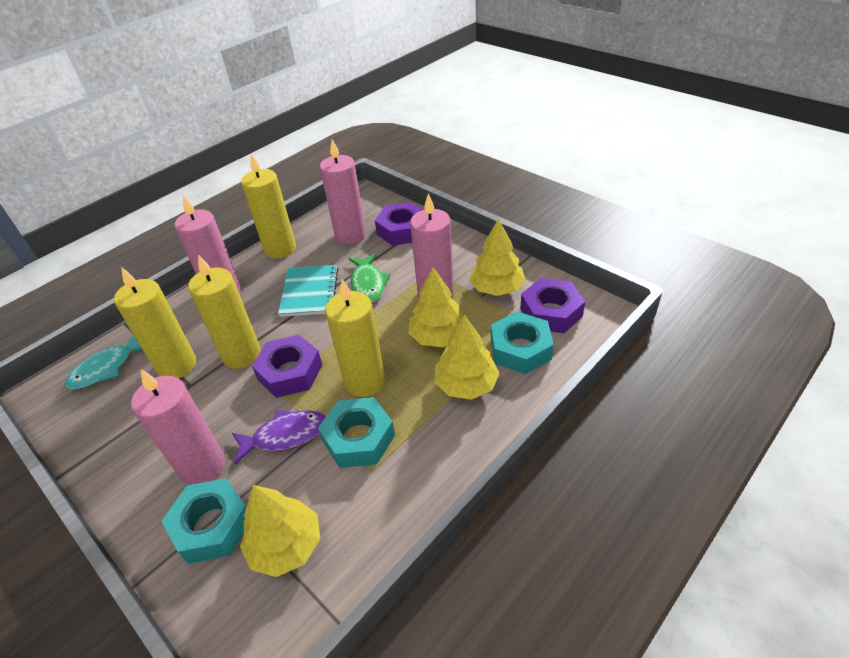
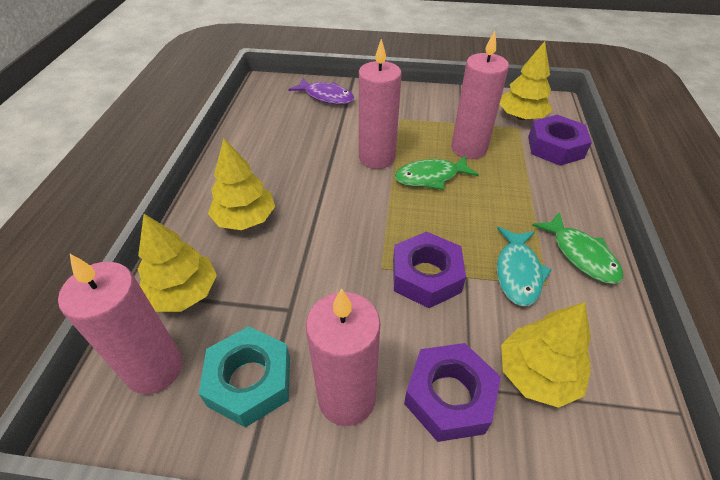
green fish: [348,253,390,303] = 1 -> [395,155,479,190] [532,212,623,284] = 2
turquoise notebook: [278,265,338,317] = 1 -> none = 0
turquoise nut: [161,478,246,564] [318,397,395,468] [491,312,554,374] = 3 -> [199,327,290,428] = 1
yellow candle: [114,267,196,379] [188,255,261,369] [241,154,296,259] [325,279,385,397] = 4 -> none = 0

